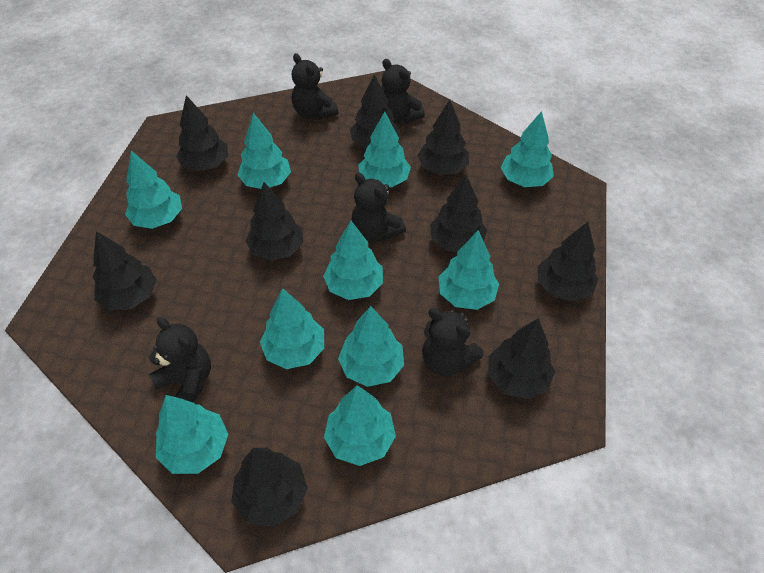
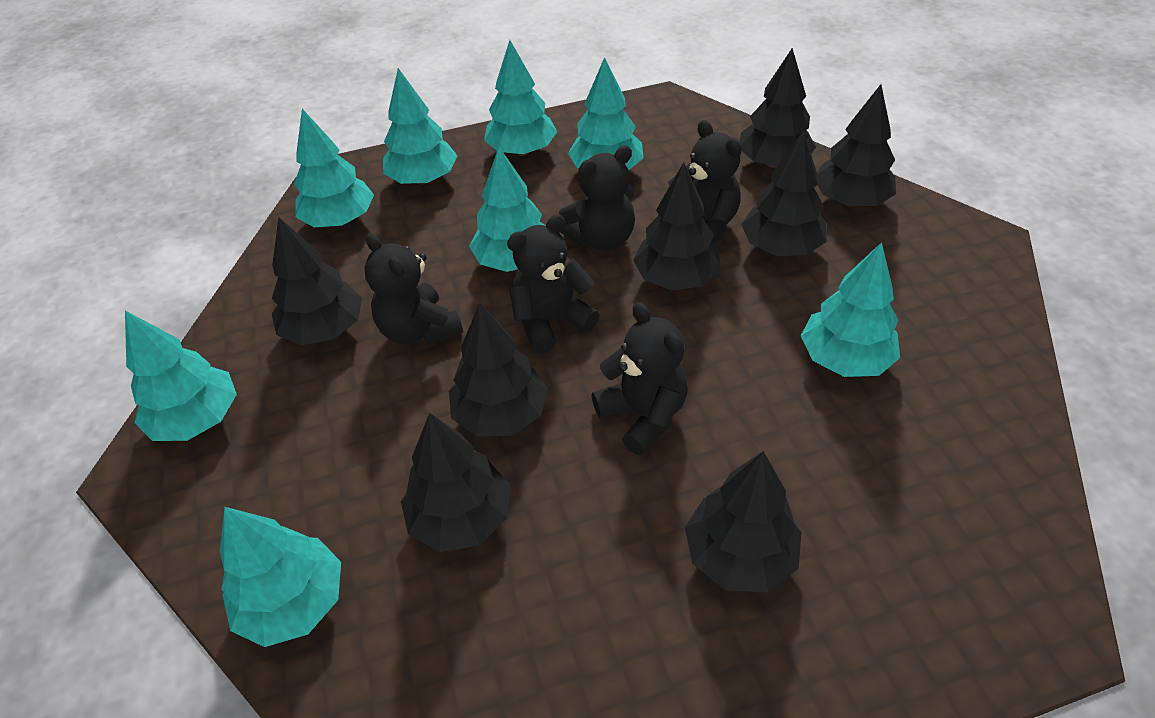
black tree: [93,231,157,311] [176,95,228,171] [231,448,308,527] [246,182,303,261] [350,74,400,148] [418,99,469,175] [430,174,487,252] [488,319,555,399] [538,222,598,302] = 9 -> [272,217,362,345] [401,413,510,552] [449,303,548,436] [633,163,721,290] [685,451,802,592] [739,48,816,168] [741,130,827,256] [817,84,896,206] = 8
turquoise tree: [125,151,182,229] [156,395,229,474] [238,113,291,189] [260,288,324,369] [323,221,383,300] [324,385,396,466] [338,306,404,387] [358,111,411,187] [438,230,499,310] [500,111,554,187] = 10 -> [125,311,237,441] [220,507,341,647] [294,109,374,227] [383,68,457,184] [469,147,546,272] [484,40,557,156] [568,57,644,171] [801,242,900,377] = 8

